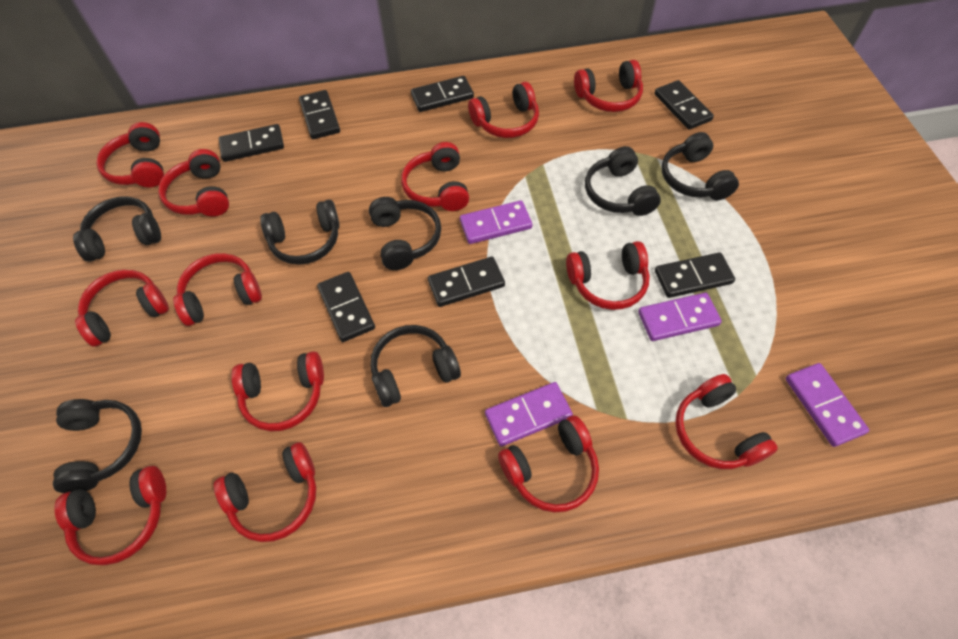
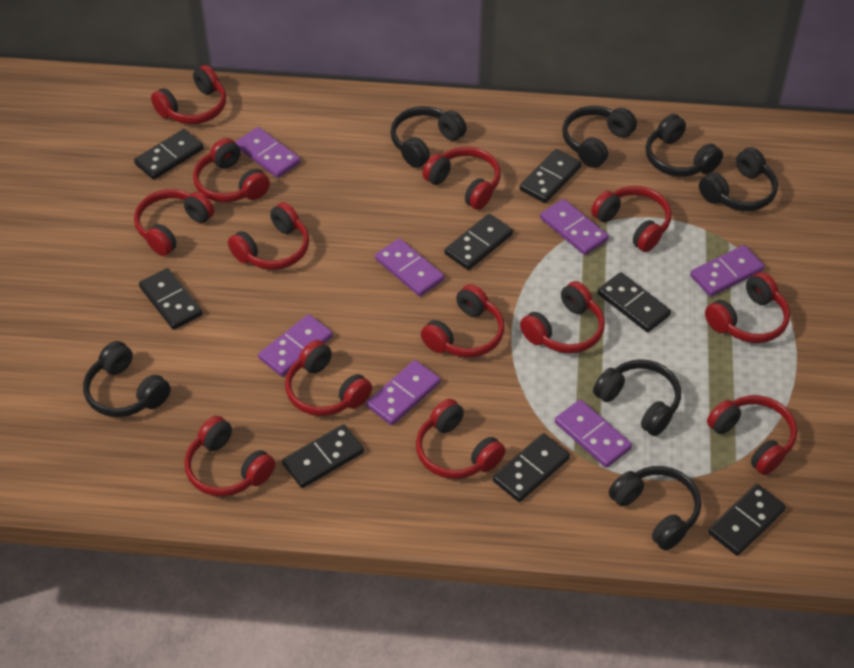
black domino: [219,124,284,162] [299,90,340,139] [317,272,375,342] [411,76,474,112] [428,257,505,307] [654,80,714,130] [655,252,735,298] = 7 -> [134,129,204,180] [139,268,203,330] [282,424,364,488] [445,214,513,270] [493,433,570,502] [520,149,582,203] [597,272,671,332] [708,484,786,556] = 8
purple domino: [460,200,532,244] [485,382,573,447] [638,293,722,341] [786,363,869,447] = 4 -> [235,127,301,178] [258,314,333,377] [366,360,441,425] [375,238,444,297] [540,199,609,255] [555,399,632,468] [690,245,765,297] = 7

